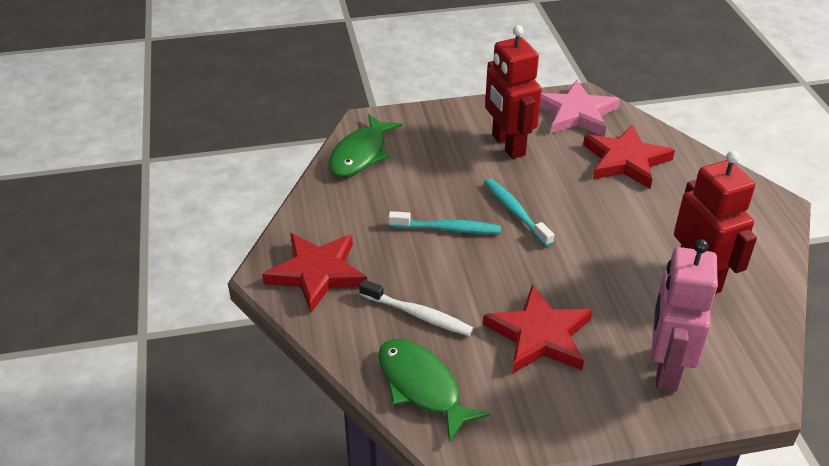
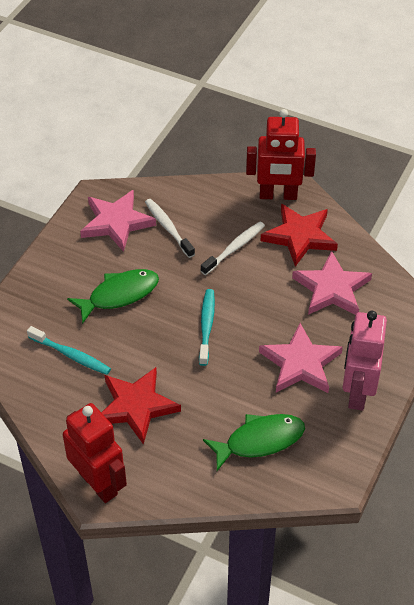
pink star: [540,80,620,137] = 1 -> [80,190,156,252] [259,323,343,393] [292,251,372,315] = 3
red star: [262,233,367,313] [483,284,592,374] [583,125,675,189] = 3 -> [101,367,181,445] [261,204,338,267] = 2
white toothbrush: [359,280,473,336] = 1 -> [145,199,195,258] [200,222,265,275] = 2

